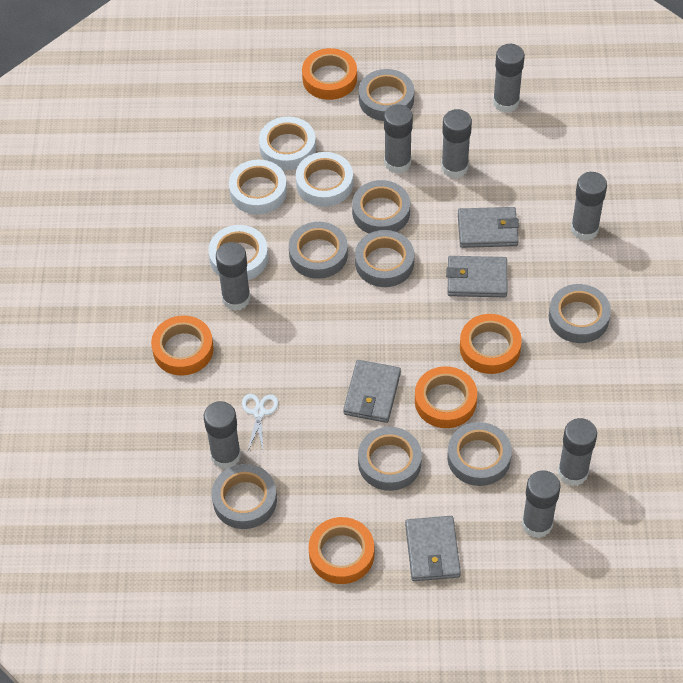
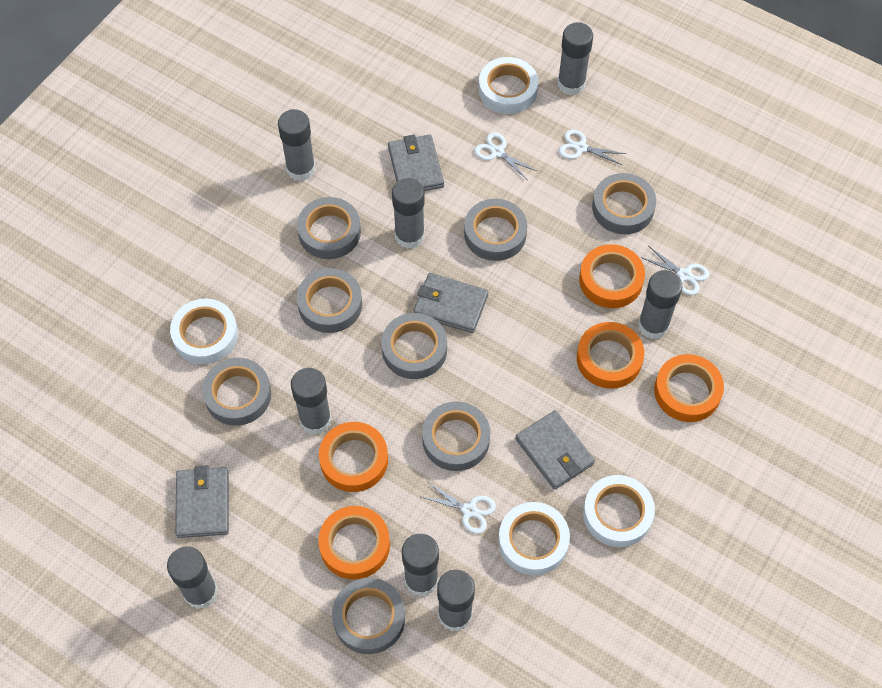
white scissors: [242,394,278,450] = 1 -> [422,482,496,534] [474,132,536,179] [559,130,626,165] [640,246,709,295] = 4

